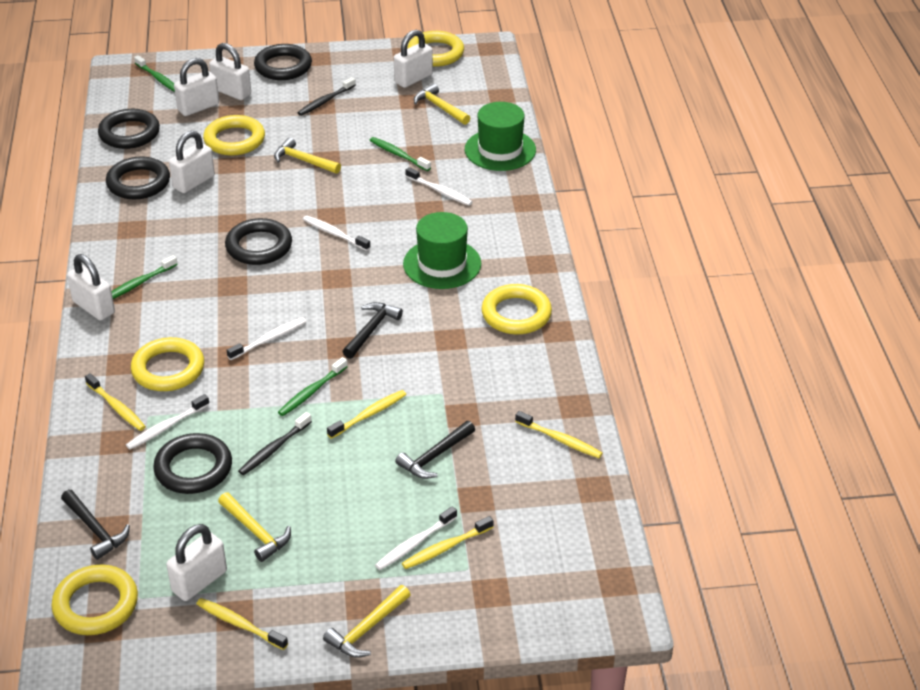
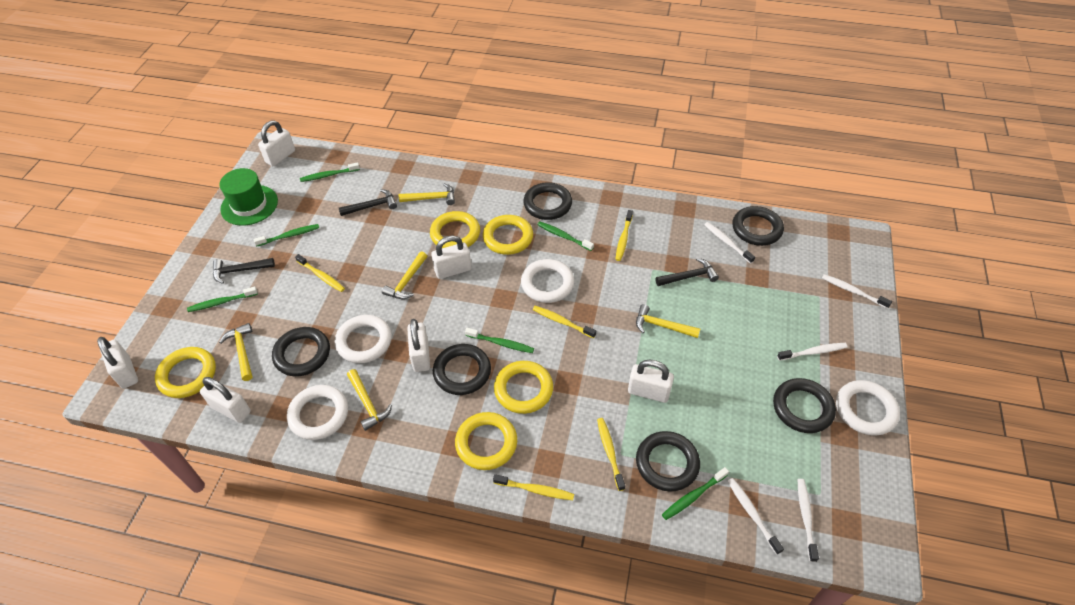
black ring: [98,109,160,149] [106,156,170,199] [153,433,232,494] [225,218,292,265] [254,44,312,80] = 5 -> [272,327,330,376] [433,344,491,395] [523,182,572,220] [636,431,700,492] [732,206,784,246] [773,378,836,433] = 6
black toothbrush: [238,412,312,475] [298,77,356,116] = 2 -> none = 0
green hat: [403,212,481,289] [465,102,536,171] = 2 -> [219,168,278,226] = 1
green toothbrush: [111,255,178,299] [134,55,175,92] [278,357,348,416] [369,137,431,171] = 4 -> [187,287,258,312] [253,224,319,246] [300,162,360,182] [465,328,534,353] [537,222,594,251] [662,467,729,520] = 6
white ring: none = 0 -> [287,385,348,440] [335,315,392,363] [521,259,574,303] [836,380,900,435] = 4
yellow hammer: [218,492,291,562] [274,138,341,174] [323,585,411,658] [414,84,470,125] = 4 -> [219,323,252,381] [347,369,392,431] [382,251,427,299] [399,183,455,205] [636,304,700,338] = 5

